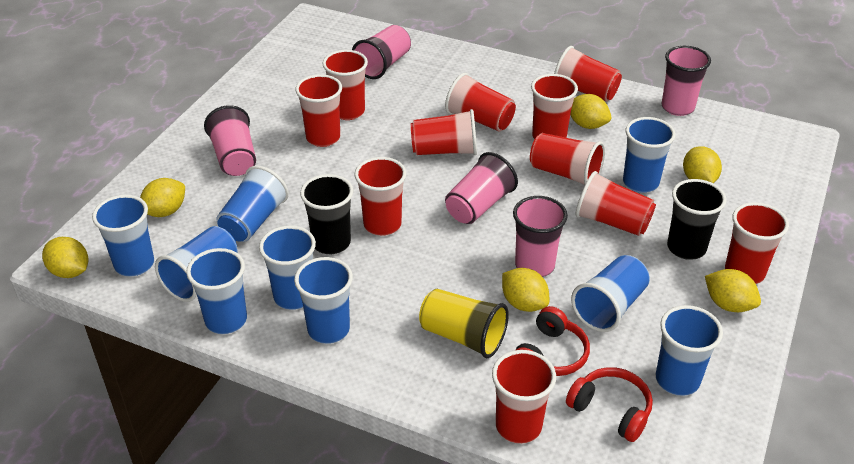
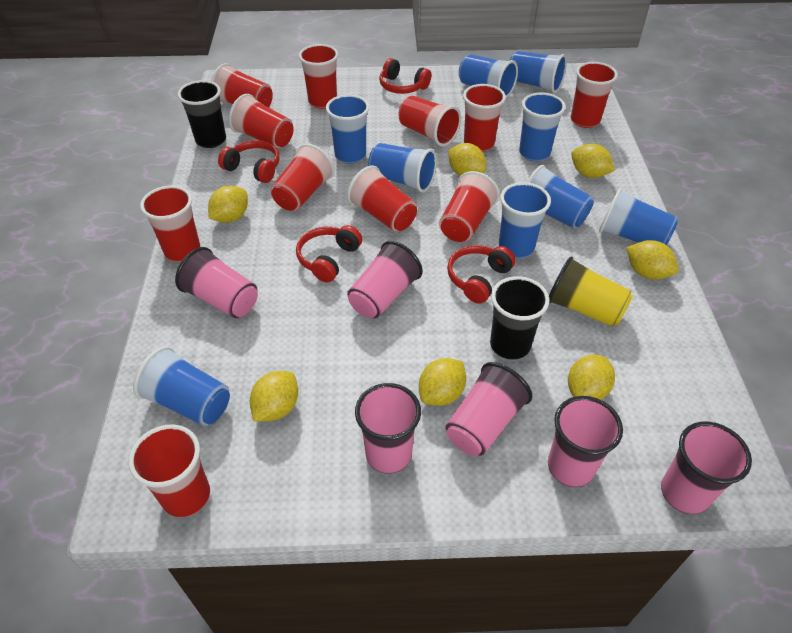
pink cup: [204,105,256,176] [352,25,411,79] [445,152,518,224] [513,196,568,277] [662,46,711,116] = 5 -> [175,247,258,318] [347,241,423,319] [355,383,421,474] [445,362,532,456] [548,396,623,487] [661,421,752,514] = 6
red headphones: [516,306,590,376] [566,367,653,442] = 2 -> [218,140,280,183] [296,225,362,282] [379,58,431,94] [447,245,516,304] = 4
yellow lemon: [42,237,88,278] [140,178,185,217] [502,268,549,312] [570,94,612,129] [683,146,722,183] [705,269,761,312] = 6 -> [208,185,248,223] [250,371,298,421] [419,358,466,406] [448,143,487,176] [568,355,615,400] [571,144,615,178] [626,240,679,279] = 7

